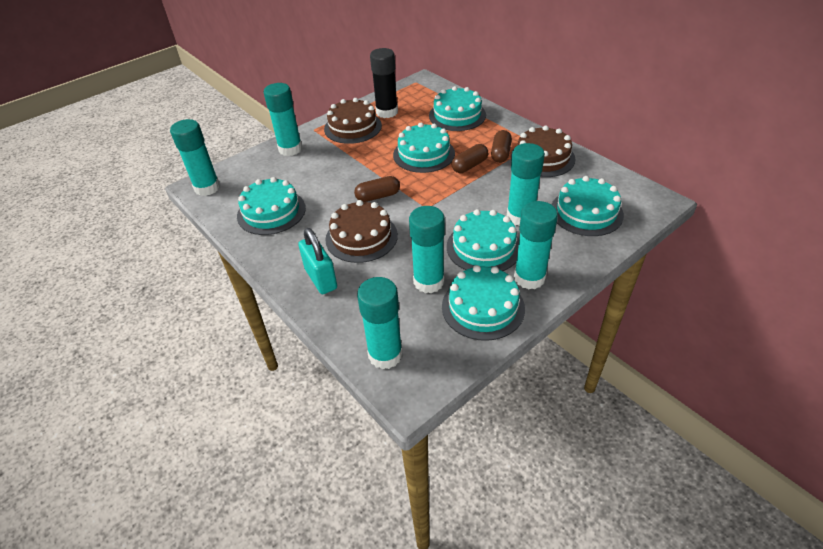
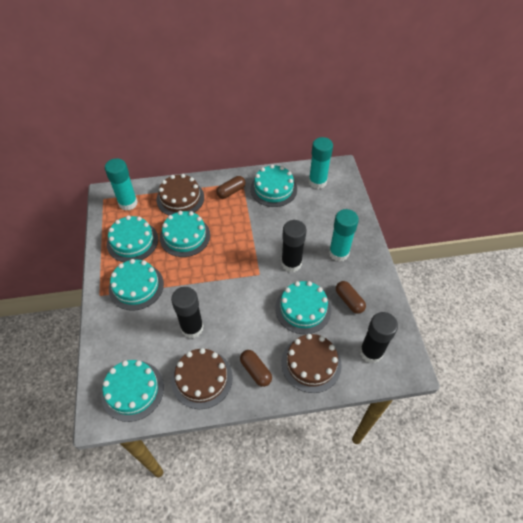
black glue stick: [370,48,398,118] = 1 -> [171,287,204,338] [281,220,306,272] [360,312,398,363] = 3
turquoise glue stick: [170,119,220,196] [264,83,302,156] [357,277,403,369] [409,206,445,293] [507,143,545,226] [514,201,558,289] = 6 -> [105,158,138,211] [309,137,333,189] [329,209,359,262] = 3
turquoise padlock: [298,228,337,294] = 1 -> none = 0

